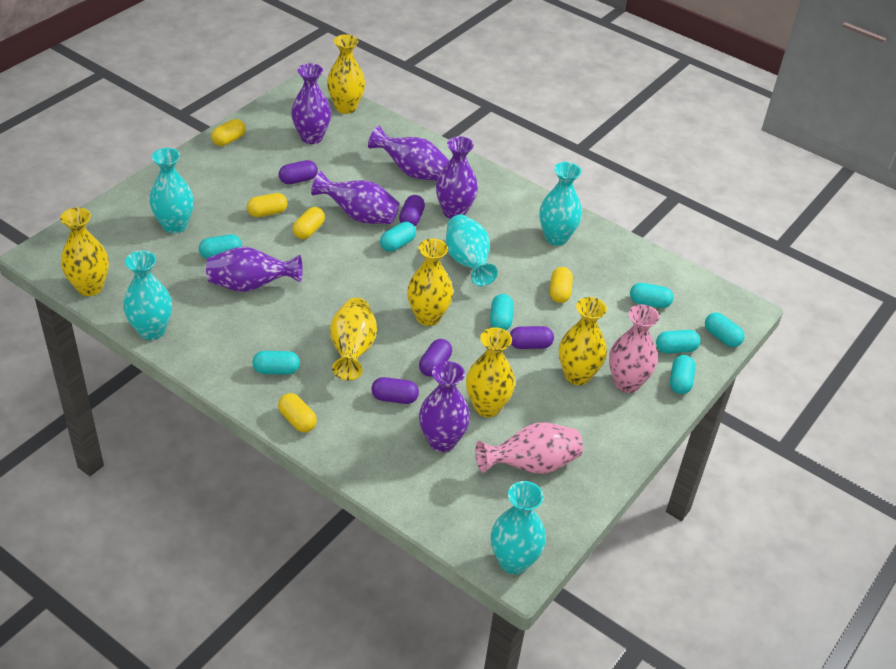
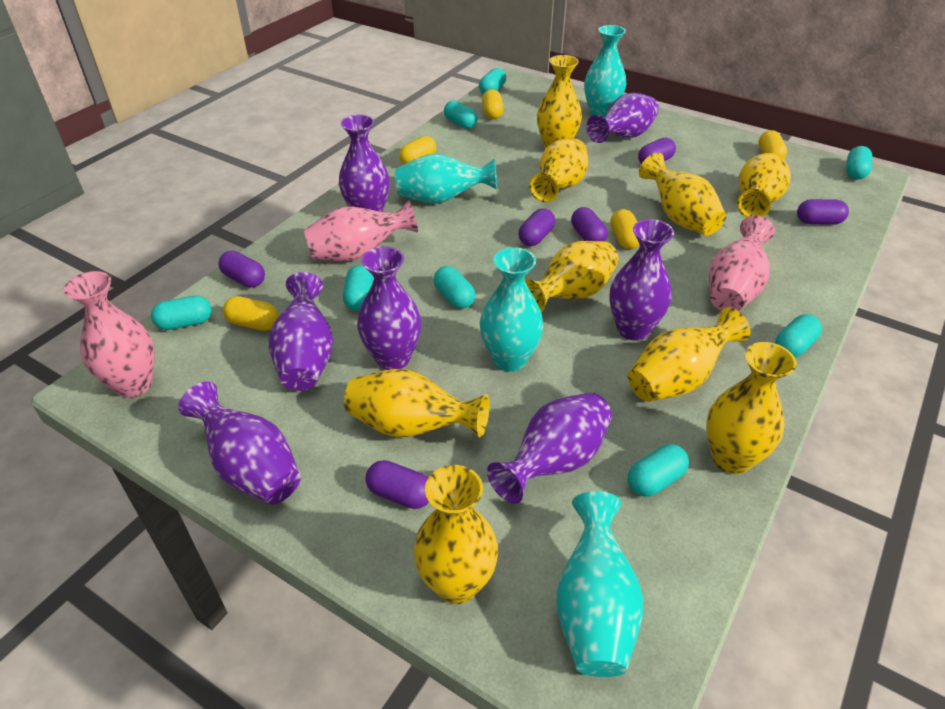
pink vase: [475,423,583,474] [609,305,659,393] = 2 -> [64,271,155,398] [304,200,418,261] [709,216,775,311] = 3
purple capsule: [279,160,318,184] [371,377,419,404] [399,195,425,226] [419,339,452,377] [510,326,554,349] = 5 -> [218,251,265,288] [365,460,429,509] [519,208,555,246] [571,207,608,241] [638,138,676,164] [797,199,849,225] = 6
purple vase: [206,247,302,292] [291,63,331,144] [311,171,399,224] [368,126,449,181] [419,361,470,452] [436,136,478,219] = 6 -> [178,382,301,505] [269,272,333,391] [339,115,390,212] [357,246,421,370] [487,392,612,504] [586,93,659,143] [609,219,674,340] = 7
turquoise vase: [123,250,172,340] [149,148,194,234] [446,215,498,286] [491,481,546,574] [539,162,582,245] = 5 -> [395,154,497,204] [480,247,544,372] [556,491,643,677] [584,25,626,118] = 4
yellow vase: [60,207,109,296] [327,34,365,114] [330,298,377,380] [407,239,453,326] [466,327,515,417] [559,297,607,385] = 6 -> [344,369,489,438] [413,465,498,604] [524,241,619,312] [529,139,588,203] [537,55,582,149] [628,307,750,402] [639,153,726,236] [706,342,797,474] [737,153,791,217] = 9

